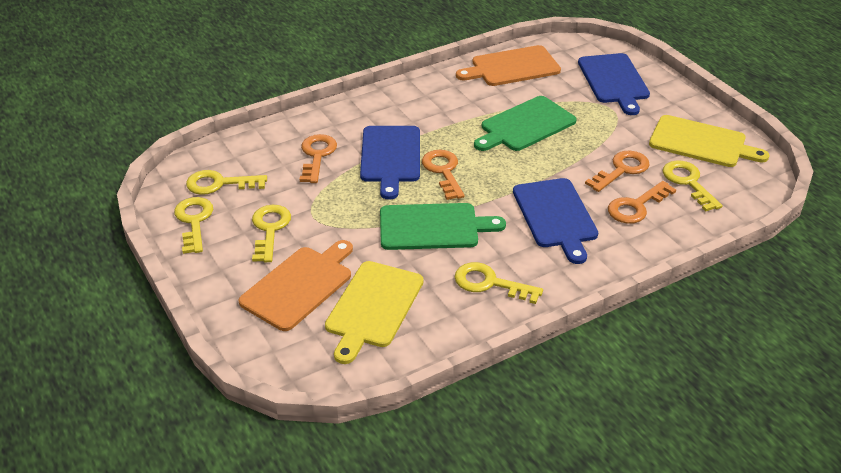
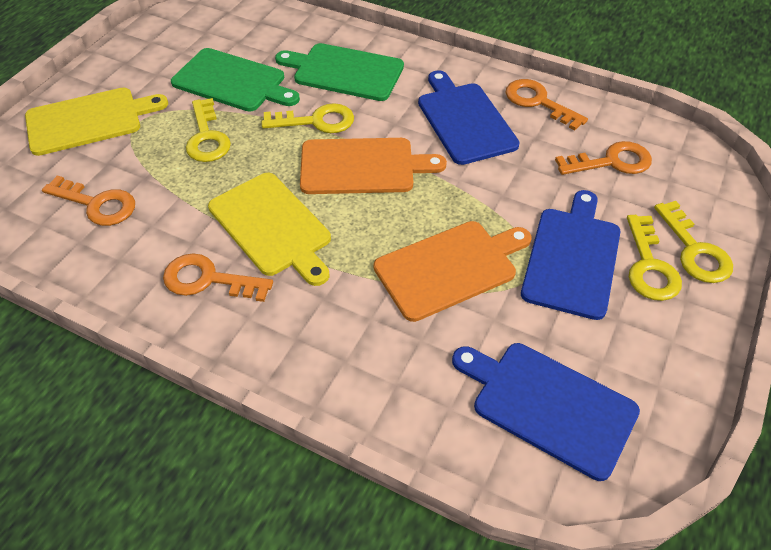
yellow key: [174,197,213,254] [186,170,267,195] [252,205,291,262] [455,262,543,304] [663,160,722,211] = 5 -> [186,98,231,162] [262,103,354,133] [627,215,682,301] [654,201,733,283] = 4

